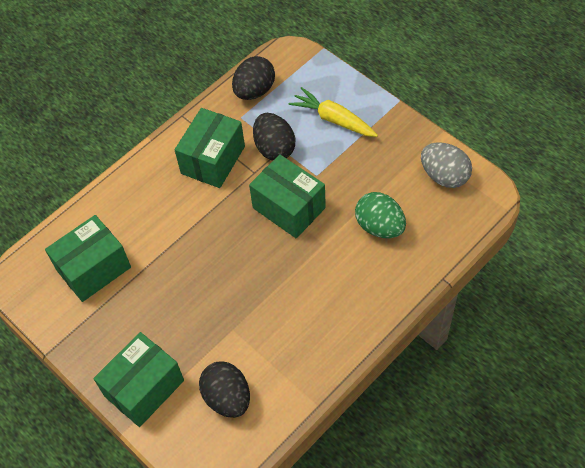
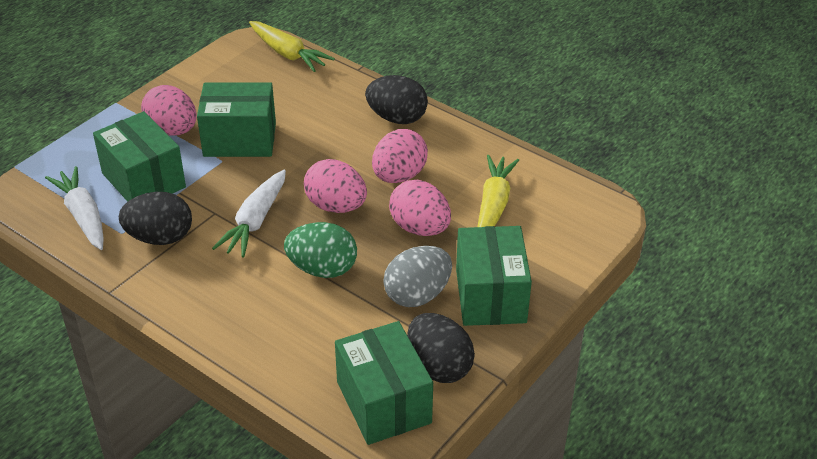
pink egg: none = 0 -> [141,85,197,135] [304,159,367,213] [372,129,428,183] [389,180,451,236] = 4
white carrot: none = 0 -> [45,166,104,250] [212,170,286,257] = 2
yellow carrot: [289,87,378,137] = 1 -> [249,21,335,72] [478,155,519,227] = 2

